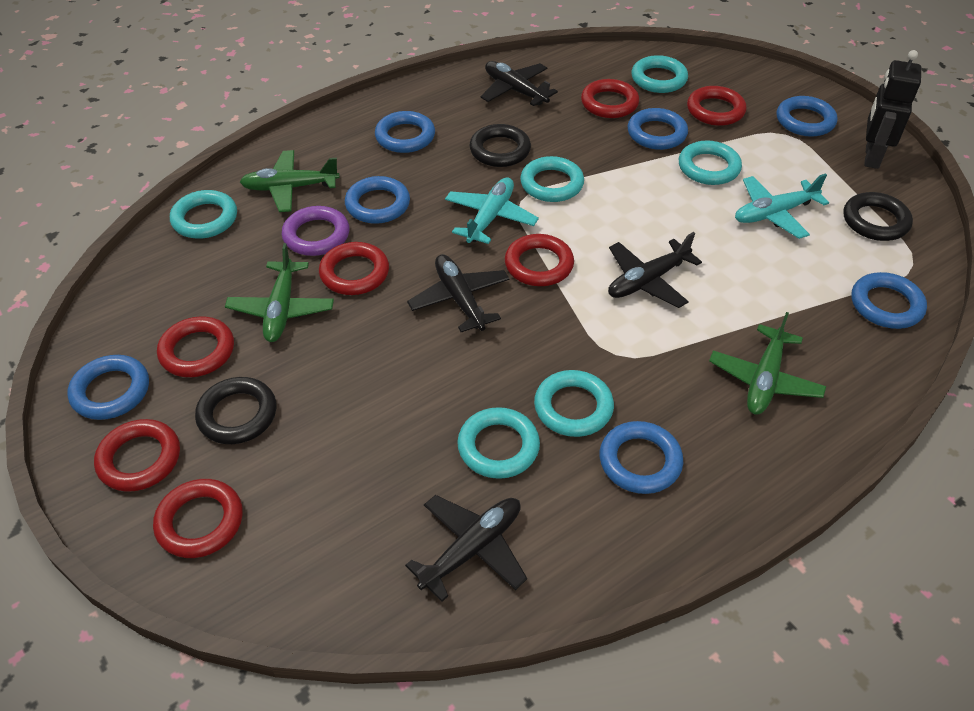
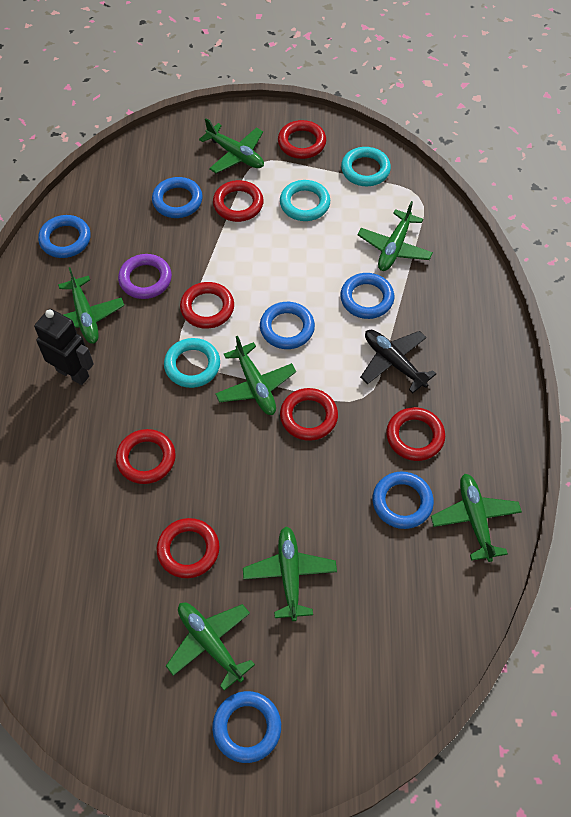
black plane: [405,495,527,602] [407,254,510,332] [481,61,558,106] [608,232,702,308] = 4 -> [360,330,436,394] = 1
black ring: [195,377,276,444] [469,124,531,167] [844,192,913,241] = 3 -> none = 0
blue ring: [67,355,149,420] [345,176,410,224] [375,111,435,153] [600,421,683,494] [628,108,688,150] [777,96,838,137] [852,272,927,329] = 7 -> [38,215,91,258] [152,177,203,218] [212,691,281,763] [260,302,315,349] [340,273,394,319] [373,471,434,529] = 6
green plane: [225,243,334,342] [240,150,340,212] [709,312,826,415] = 3 -> [58,267,124,344] [166,603,255,691] [199,118,264,173] [215,336,296,415] [243,527,337,621] [357,201,433,271] [431,474,522,562] = 7
turquoise plane: [445,177,539,244] [735,173,829,239] = 2 -> none = 0
turquoise ring: [170,190,237,239] [457,407,540,479] [520,156,584,202] [534,370,614,437] [631,55,688,93] [679,141,742,185] = 6 -> [164,338,220,388] [280,180,330,221] [341,147,391,186] = 3

